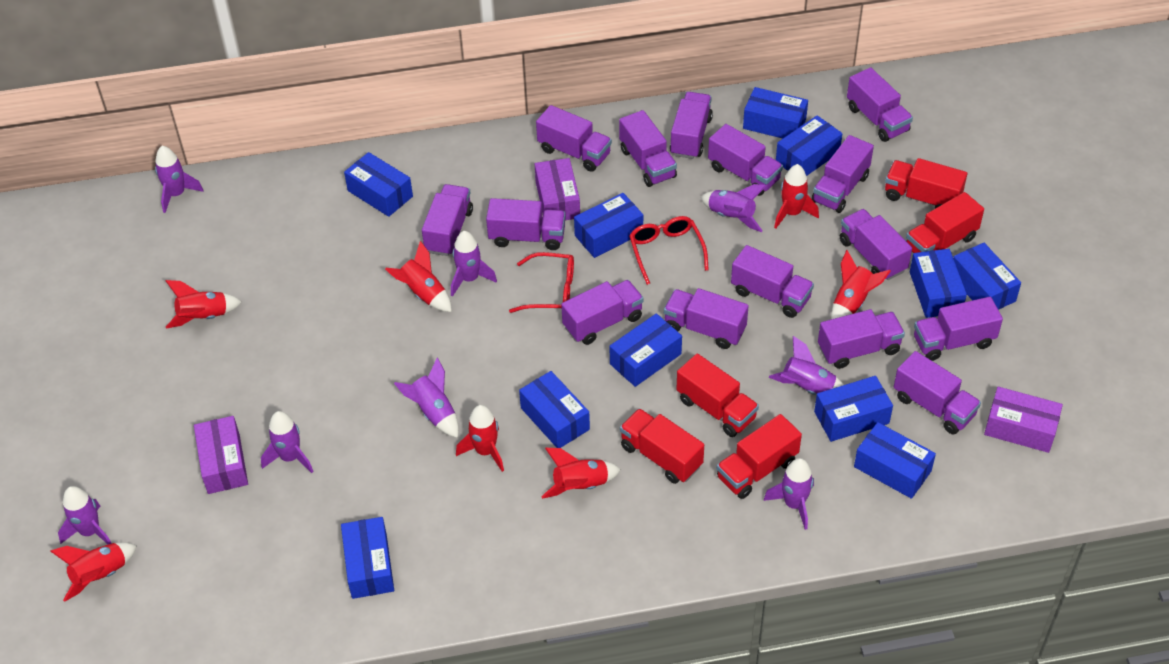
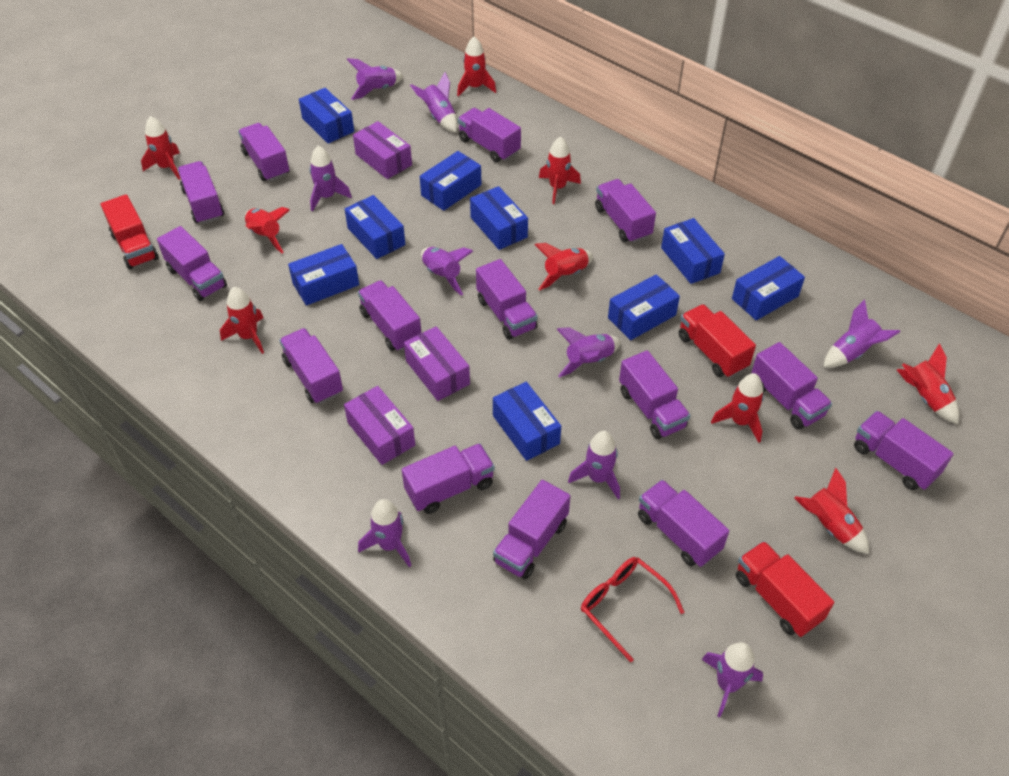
blue box: [341,517,394,599] [344,152,413,217] [519,371,590,448] [574,193,643,258] [610,313,682,387] [743,87,808,139] [776,115,842,176] [814,376,893,442] [854,422,936,499] [910,249,967,318] [953,243,1021,310] = 11 -> [288,244,359,306] [299,88,354,144] [345,195,405,259] [420,151,481,211] [470,186,528,250] [493,382,561,461] [608,274,680,340] [661,218,725,284] [732,256,805,320] = 9
purple rocket: [58,486,112,544] [155,146,204,213] [261,411,314,473] [394,358,459,438] [451,231,497,297] [701,184,766,232] [764,458,814,530] [769,336,844,395] = 8 -> [309,146,352,212] [347,58,403,100] [358,499,411,567] [410,72,458,133] [421,247,473,296] [557,327,621,378] [568,431,620,499] [701,642,763,717] [823,299,900,367] = 9
purple truck: [422,184,473,256] [486,198,566,250] [536,105,612,172] [561,280,644,345] [619,110,677,187] [664,288,749,349] [670,92,713,159] [708,124,783,196] [731,245,814,318] [812,135,874,213] [818,309,905,369] [840,209,912,280] [847,67,913,142] [894,351,981,434] [914,297,1003,361] = 15 -> [157,226,227,301] [178,161,224,224] [238,123,289,181] [279,328,343,404] [358,280,421,351] [402,443,495,514] [458,108,521,163] [476,259,538,340] [493,480,570,579] [595,179,656,243] [619,350,691,439] [638,480,729,567] [751,342,832,429] [854,411,954,490] = 14
red glasses: [509,252,574,313] [629,216,709,285] = 2 -> [581,557,684,662] = 1
red rocket: [50,542,137,602] [166,280,242,328] [385,241,452,312] [456,405,504,472] [541,448,621,499] [774,164,819,229] [831,250,891,319] = 7 -> [141,116,180,180] [220,287,264,354] [245,207,290,253] [457,37,496,97] [534,243,593,291] [539,136,581,204] [711,373,764,443] [794,467,869,554] [897,343,959,424] = 9
red truck: [620,409,704,484] [676,353,759,437] [717,414,802,499] [885,158,967,209] [906,192,984,253] = 5 -> [101,194,159,270] [679,304,756,378] [736,541,834,637] = 3

